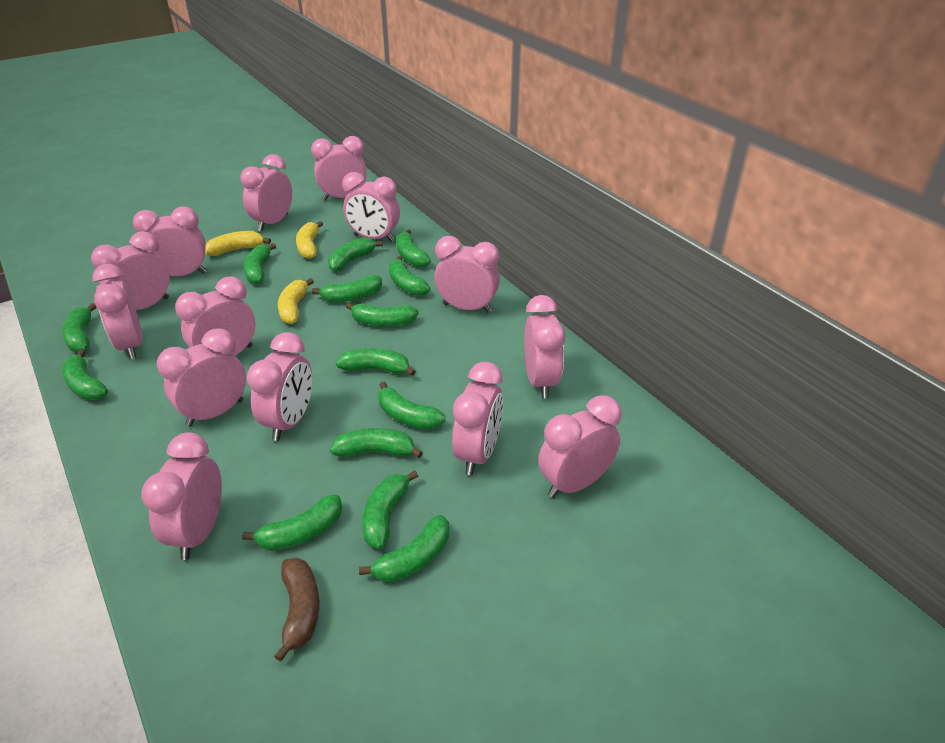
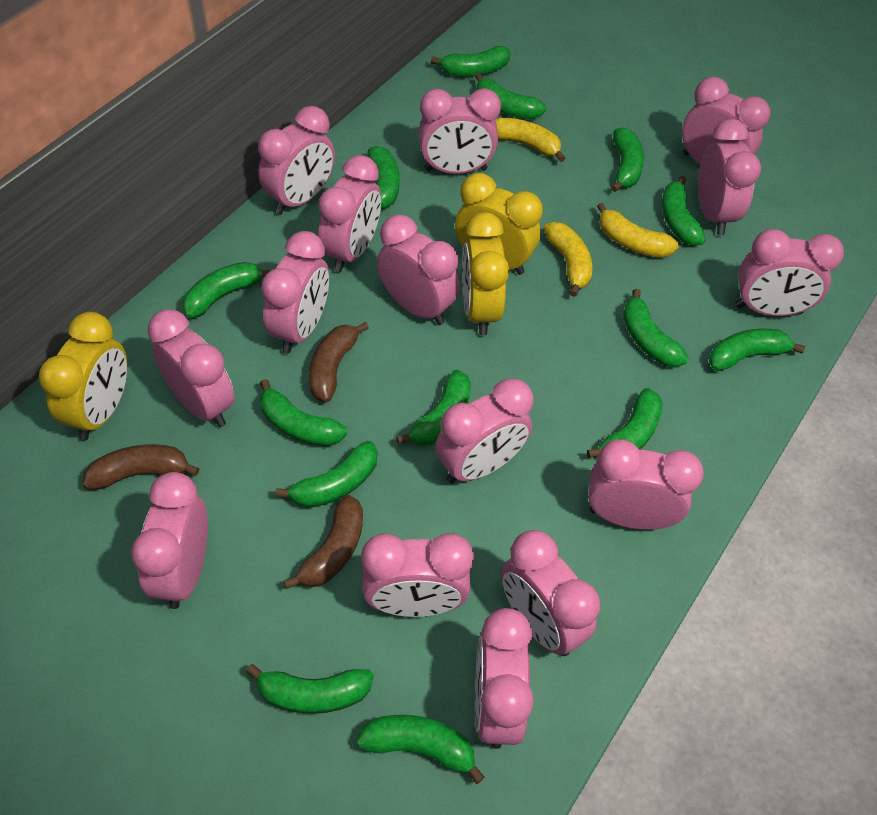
brown banana: [274,558,320,662] = 1 -> [82,444,200,490] [284,495,363,589] [309,322,369,402] = 3
pink clock: [91,231,170,310] [92,264,143,360] [133,206,207,276] [141,433,222,560] [157,328,246,427] [175,276,255,356] [240,154,292,231] [247,332,312,441] [311,136,367,200] [342,172,400,242] [434,236,500,313] [452,362,503,475] [524,295,565,398] [538,396,622,498] = 14 -> [131,472,208,609] [147,309,235,427] [258,106,335,215] [261,231,329,353] [318,155,381,273] [361,533,474,617] [377,215,460,325] [419,88,501,174] [435,378,534,483] [475,608,534,749] [501,530,600,656] [588,440,704,530] [682,77,771,164] [698,119,761,235] [735,229,844,316] = 15
yellow clock: none = 0 -> [39,312,127,440] [455,173,543,275] [462,212,510,336] = 3

